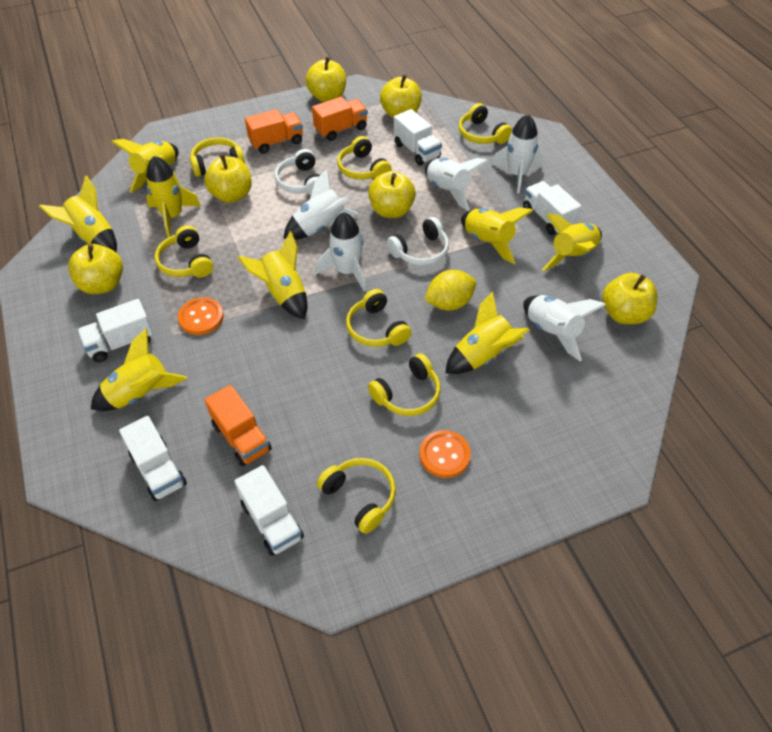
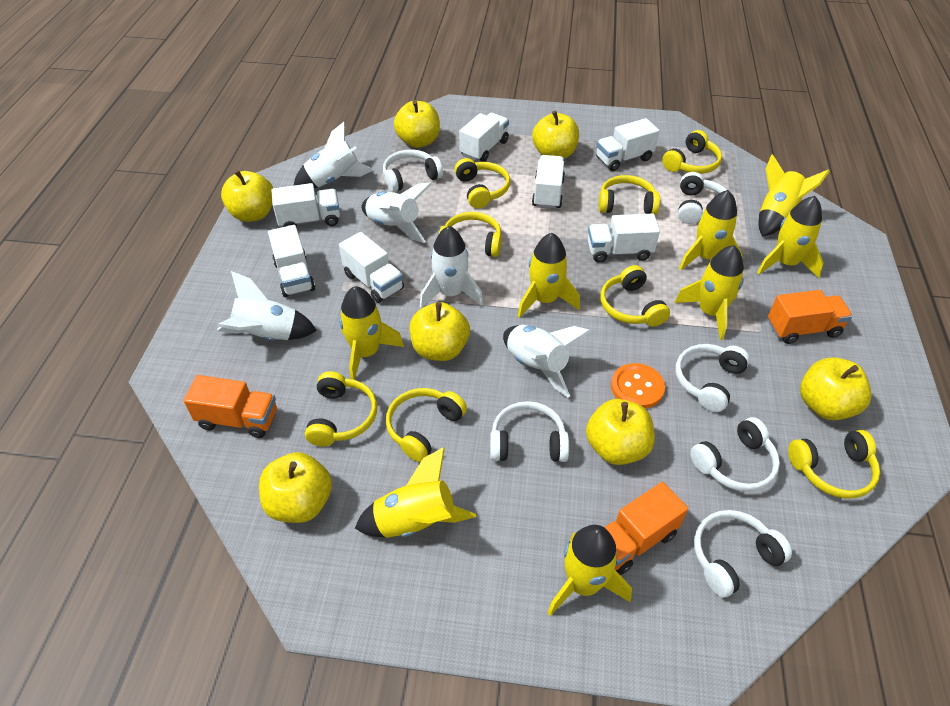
orange button: [178,297,224,335] [420,430,471,478] = 2 -> [611,363,665,409] = 1
white headphones: [275,149,320,195] [387,217,449,266] = 2 -> [383,150,443,192] [490,401,569,462] [676,344,750,412] [678,172,727,224] [690,417,780,492] [694,510,792,598] = 6
white truck: [77,299,153,362] [119,416,187,501] [235,465,304,556] [394,109,442,166] [523,181,582,235] = 5 -> [268,225,315,297] [271,183,340,228] [339,232,404,303] [459,113,509,162] [532,155,565,209] [588,214,660,263] [596,118,659,171] = 7
yellow apple: [68,244,123,294] [204,154,252,203] [305,57,346,102] [368,171,416,218] [380,74,422,119] [602,273,658,324] = 6 -> [221,170,273,222] [259,452,332,523] [394,100,440,148] [409,302,470,361] [532,110,579,159] [586,399,655,465] [800,357,871,420] = 7
yellow headphones: [154,225,213,278] [190,137,245,177] [317,458,396,534] [337,136,391,180] [346,289,411,347] [368,353,441,416] [459,103,512,144] = 7 -> [305,371,377,446] [386,388,467,462] [439,212,502,257] [454,158,510,208] [599,175,660,215] [600,265,670,327] [662,130,722,174] [788,430,880,499] = 8
yellow lemon: [424,270,476,311] = 1 -> none = 0

